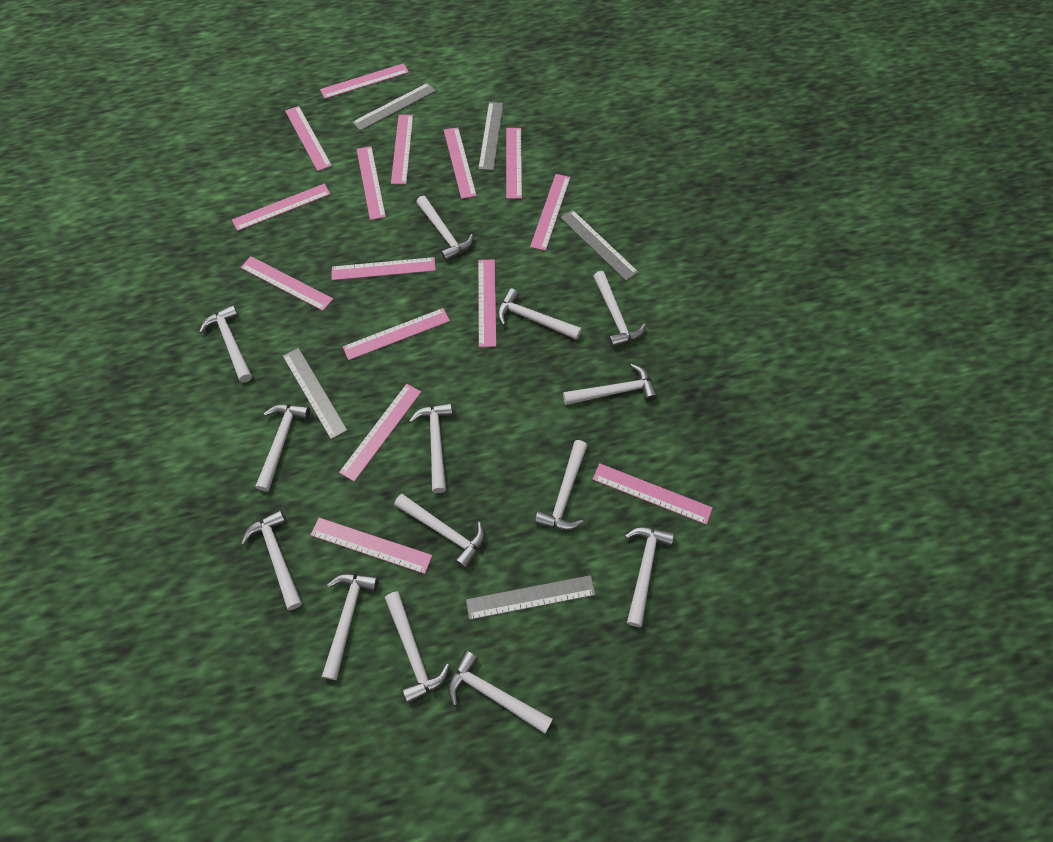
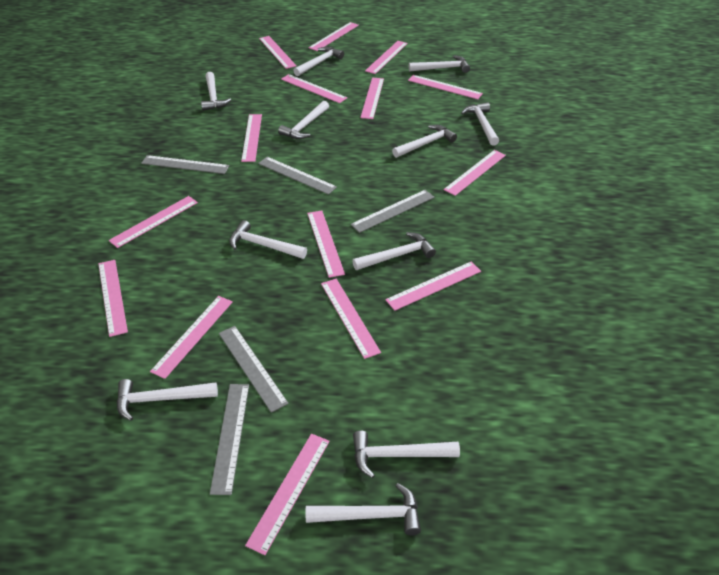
white hammer: [199,305,252,382] [241,510,302,610] [255,404,310,492] [322,573,379,680] [385,591,450,704] [394,494,485,569] [409,403,453,493] [416,196,474,262] [448,650,553,734] [497,288,581,340] [534,440,587,531] [563,364,658,405] [593,271,646,348] [624,527,674,627] = 14 -> [117,379,218,421] [201,72,231,111] [229,220,307,259] [278,101,329,139] [293,47,344,76] [306,483,421,535] [353,232,436,270] [353,430,460,478] [392,125,457,158] [409,55,470,73] [461,102,499,146] = 11

